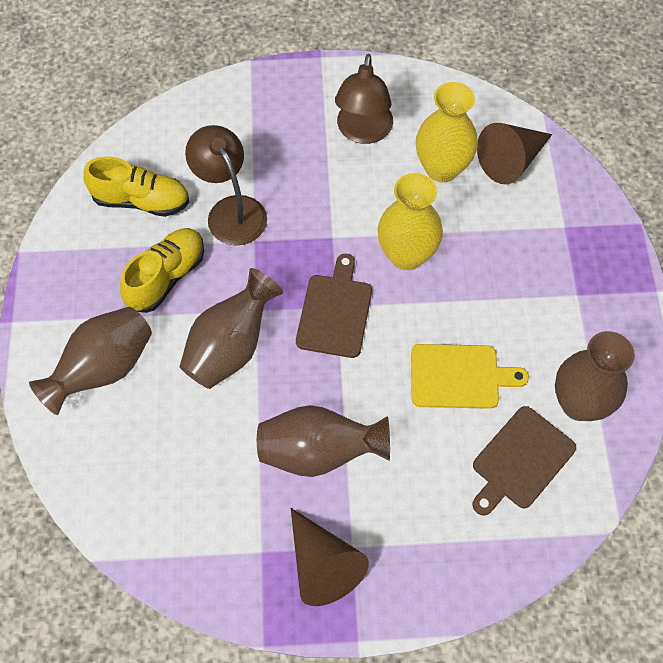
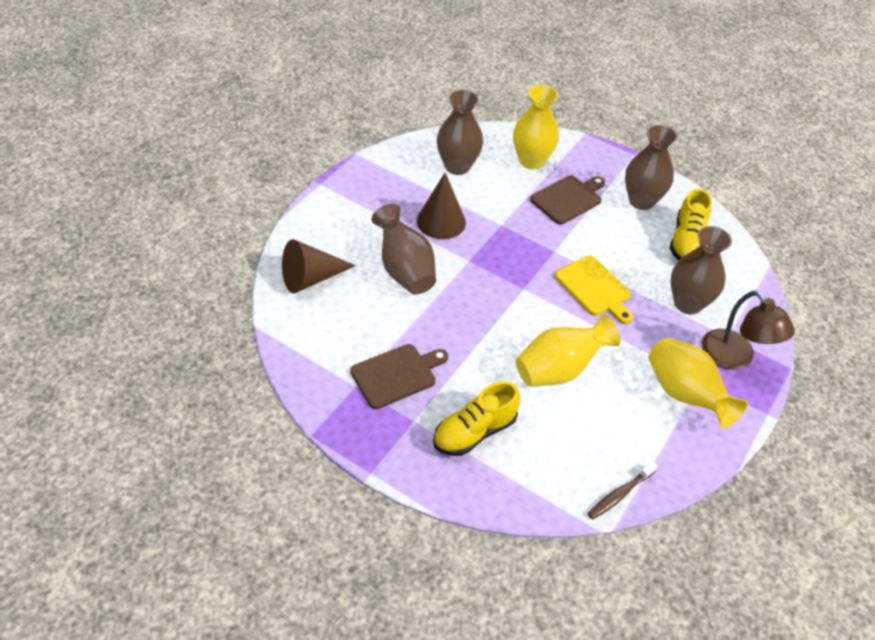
brown lamp: [185,125,267,246] [335,54,393,144] = 2 -> [702,290,795,370] = 1
brown toothbrush: none = 0 -> [587,461,658,520] = 1
yellow vase: [377,173,443,270] [416,82,478,183] = 2 -> [513,85,559,169] [516,315,620,387] [648,338,748,428] = 3

